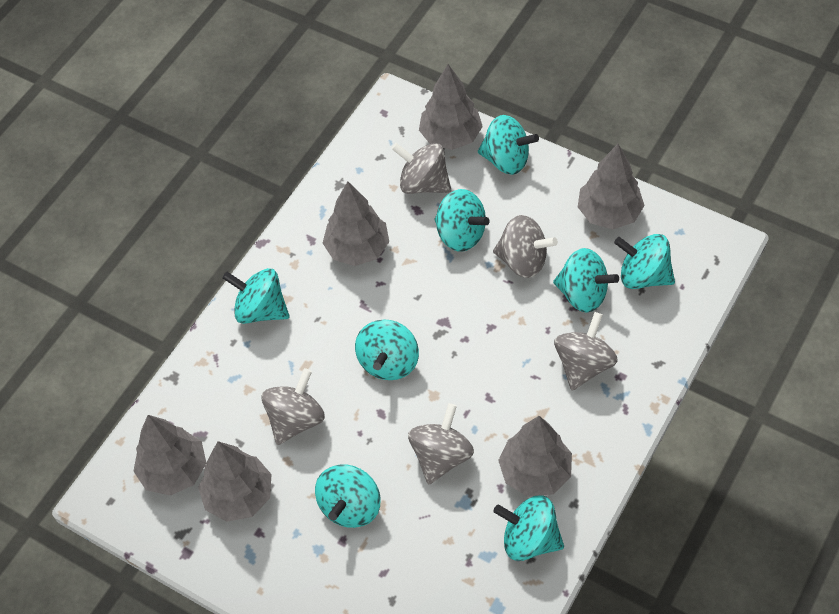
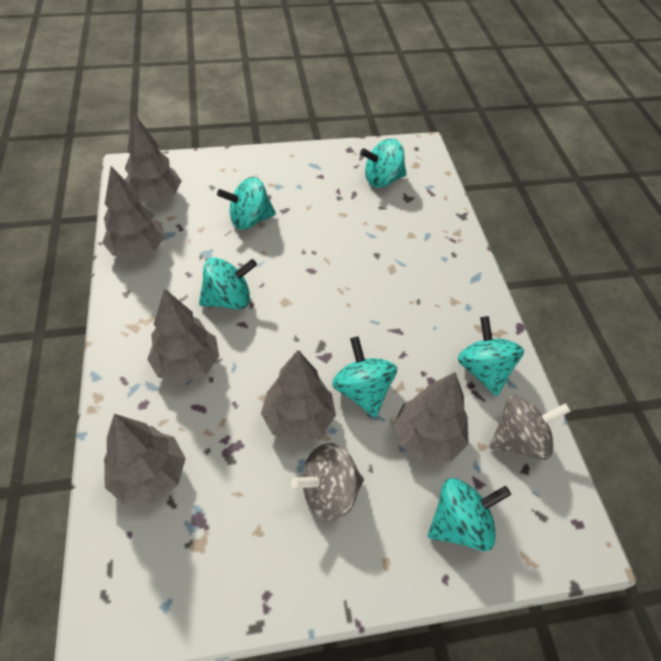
grey spinning top: [262,368,325,445] [392,143,451,194] [408,403,474,485] [493,215,558,278] [554,312,618,390] = 5 -> [291,443,364,521] [489,396,571,460] = 2
turquoise spinning top: [222,268,290,324] [315,464,381,528] [355,320,419,380] [434,189,490,251] [478,115,539,175] [493,495,564,561] [553,248,619,313] [614,234,675,289] = 8 -> [199,258,257,309] [217,177,276,229] [332,336,397,418] [360,139,407,188] [428,478,511,551] [458,316,524,396] = 6

